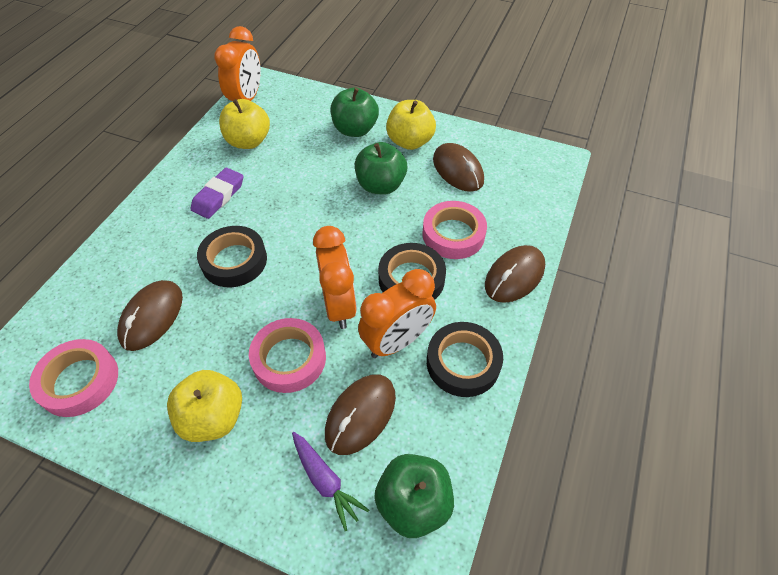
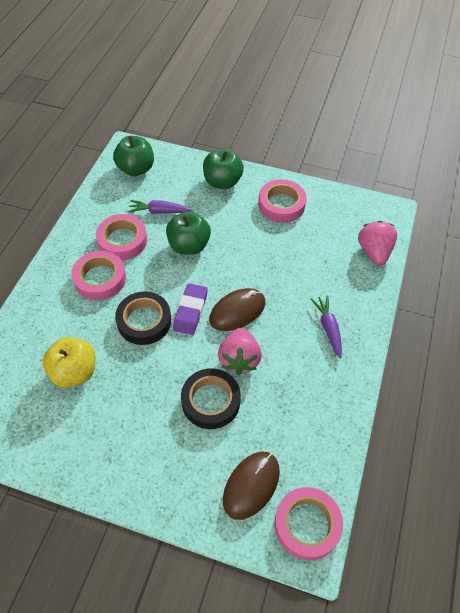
black tape: [197,226,267,287] [378,243,446,300] [427,322,503,397] = 3 -> [115,291,171,345] [181,368,241,429] = 2
brown mouse: [117,280,183,351] [325,374,396,455] [433,143,484,192] [485,245,545,303] = 4 -> [209,288,265,331] [223,452,280,520] = 2
orange clock: [214,26,261,101] [313,226,357,329] [358,269,436,358] = 3 -> none = 0
pink strawberry: none = 0 -> [218,328,262,375] [358,221,397,266] = 2
pink tape: [29,339,118,417] [249,318,326,393] [422,201,487,259] = 3 -> [71,251,126,300] [96,214,147,260] [258,179,306,223] [274,487,343,560] = 4
purple carrot: [292,432,369,531] = 1 -> [128,200,192,214] [311,295,342,358] = 2
yellow apple: [167,370,242,442] [219,99,270,149] [386,100,436,150] = 3 -> [42,337,96,388] = 1

